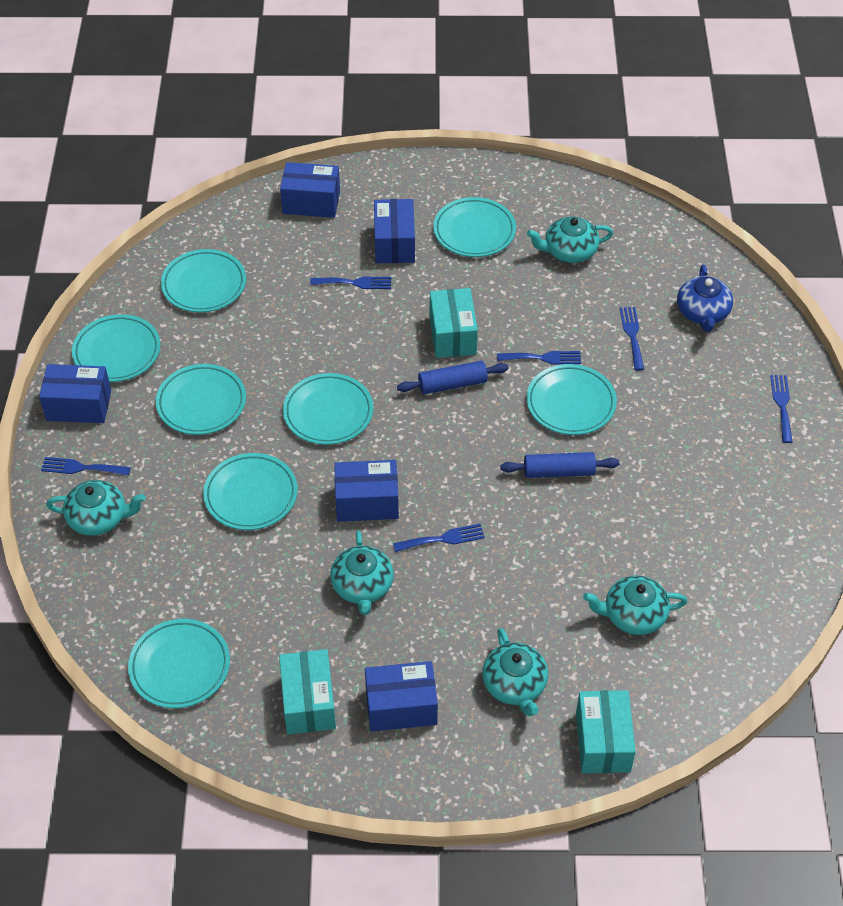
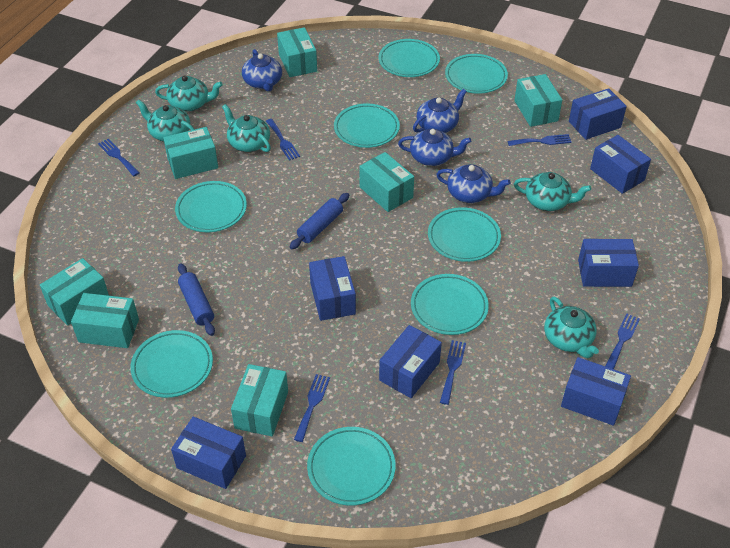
blue box: [39,364,111,423] [280,162,340,218] [334,460,399,522] [365,661,438,732] [374,199,415,263] = 5 -> [171,416,246,489] [309,256,356,321] [379,325,442,398] [561,357,631,426] [569,88,627,140] [578,239,639,287] [590,135,651,194] = 7
blue teapot: [677,265,733,332] = 1 -> [242,49,282,92] [398,129,471,166] [413,89,467,133] [436,164,510,203] = 4
turquoise box: [279,649,336,734] [430,288,478,358] [576,690,636,773] = 3 -> [40,258,109,326] [71,293,139,348] [163,127,218,179] [231,364,288,436] [277,27,317,77] [359,152,414,212] [514,74,562,127] = 7

